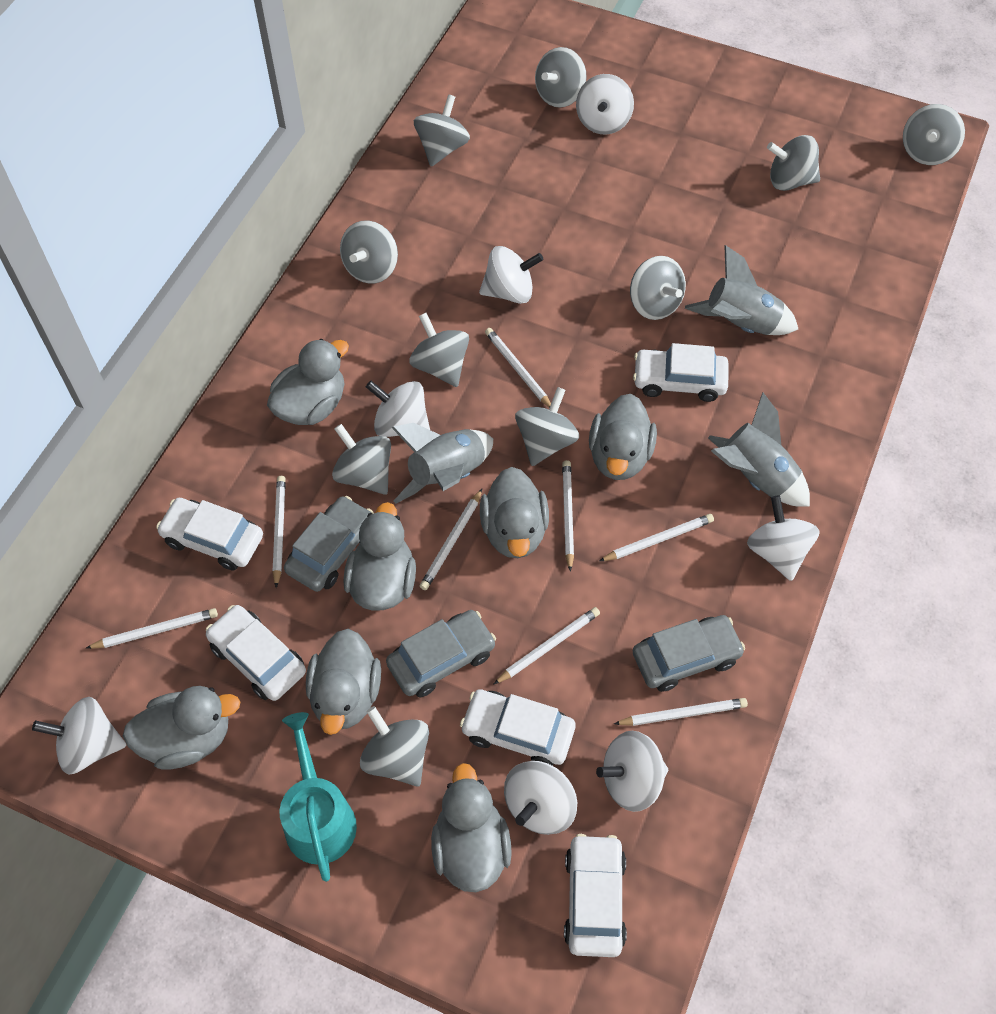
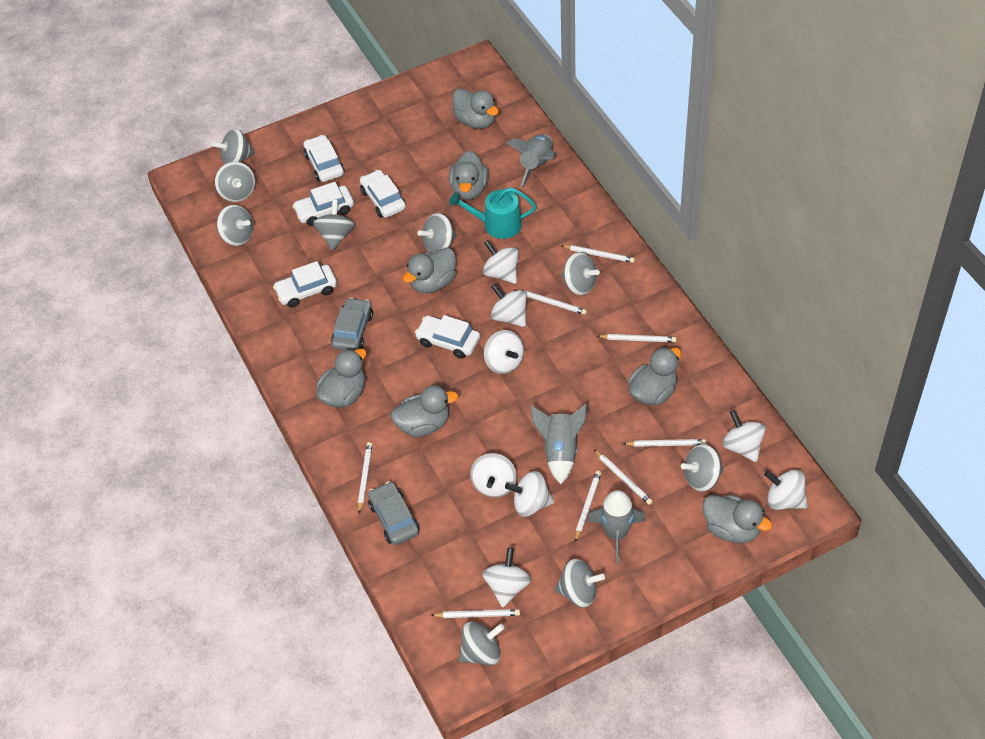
grey car: [284,496,374,592] [386,610,496,697] [633,615,745,692] = 3 -> [331,297,373,351] [368,481,419,545] = 2
grey spinning top: [332,424,391,495] [340,220,398,284] [360,706,429,787] [409,313,469,387] [414,94,470,166] [515,387,579,466] [535,47,587,108] [630,256,686,320] [767,135,820,191] [903,104,965,165] = 10 -> [211,128,255,164] [215,162,255,202] [217,205,253,246] [313,200,355,251] [417,213,457,253] [458,622,505,665] [555,559,605,608] [561,252,600,295] [681,444,723,492] = 9
white spinning top: [32,697,127,775] [366,381,430,437] [479,246,544,304] [504,761,577,835] [576,74,634,135] [596,731,668,812] [747,496,820,581] = 7 -> [470,453,517,497] [482,548,531,607] [483,240,519,284] [484,330,524,374] [491,283,527,327] [505,471,554,517] [722,410,766,462] [764,470,808,510] = 8

